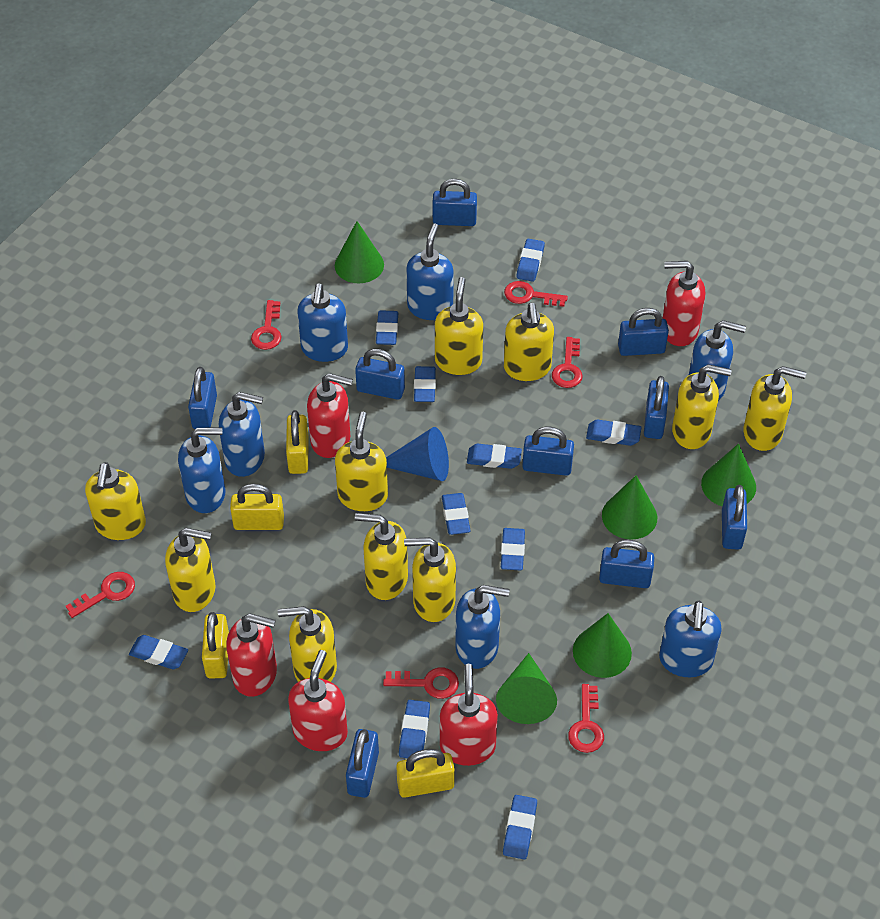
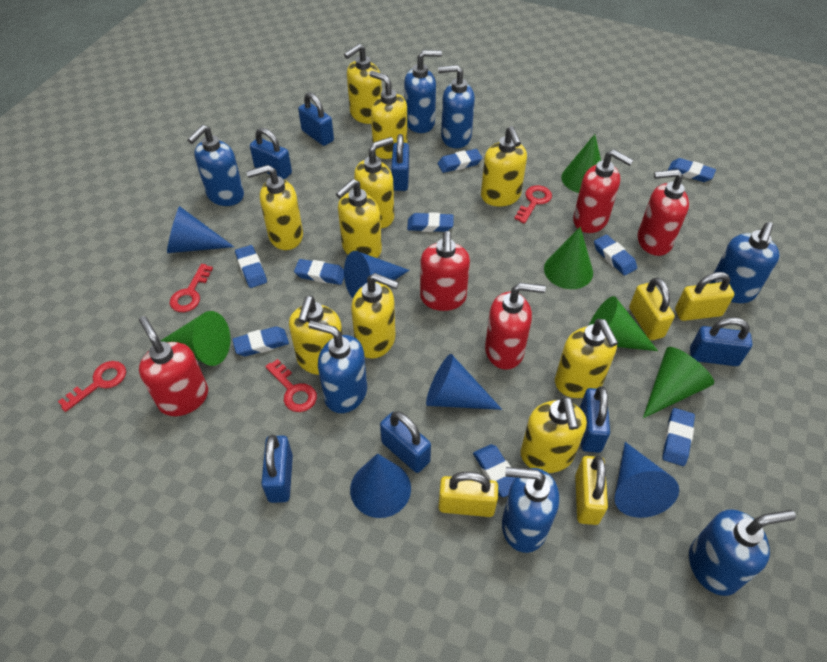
blue cone: [386,427,449,481] = 1 -> [167,206,234,253] [344,251,409,298] [350,453,411,518] [426,354,502,410] [614,442,679,518] = 5
blue eraser: [129,635,188,669] [376,310,398,345] [399,700,430,758] [414,366,436,402] [442,493,471,535] [467,444,522,469] [501,528,525,570] [503,795,537,859] [516,239,545,282] [586,420,641,446] = 10 -> [232,326,289,356] [235,245,267,288] [294,259,344,285] [407,212,454,232] [438,149,482,173] [473,444,516,497] [594,235,637,276] [662,408,695,466] [668,158,716,182] = 9
blue padlock: [188,367,217,429] [346,729,379,798] [355,349,405,400] [433,179,477,226] [522,427,574,476] [599,540,654,588] [618,308,669,356] [644,376,669,439] [722,485,747,550] = 9 -> [250,128,292,180] [261,435,293,503] [298,92,334,146] [380,411,431,473] [391,134,409,191] [580,386,610,453] [690,317,752,366] = 7
red key: [66,572,135,618] [251,300,281,350] [383,668,459,699] [504,281,568,307] [552,337,582,388] [568,684,604,753] = 6 -> [58,361,126,412] [170,264,213,312] [265,359,317,412] [514,185,552,224] = 4

